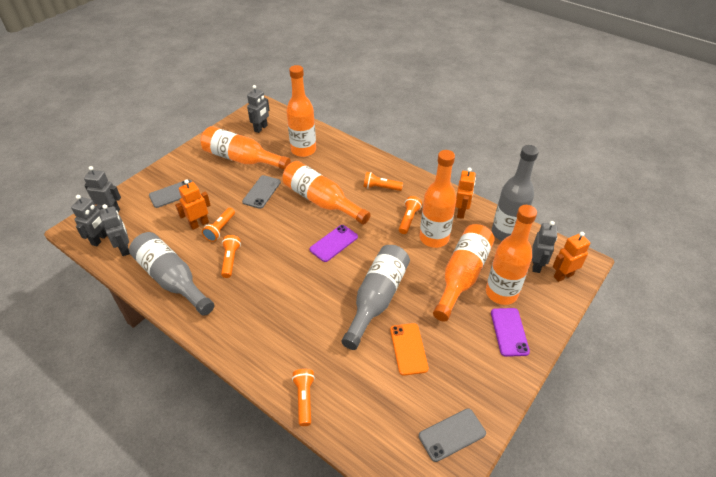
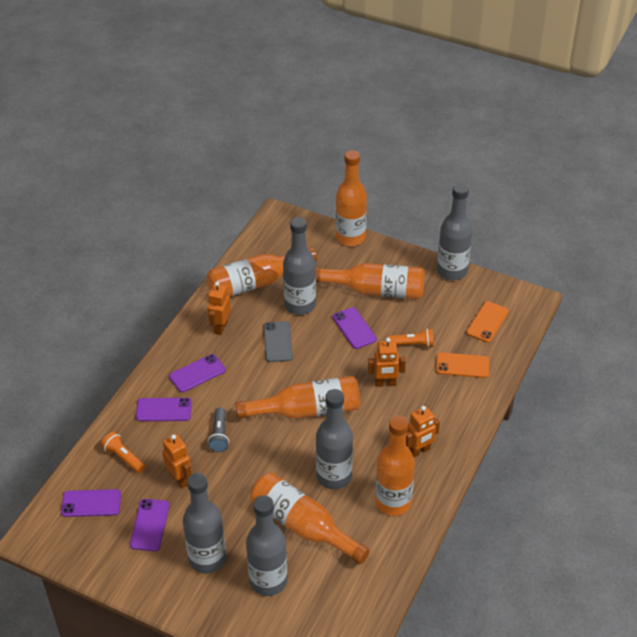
grey bottle: [129,232,215,316] [341,245,410,350] [492,145,539,241] = 3 -> [183,473,226,573] [246,495,287,596] [283,217,316,315] [316,389,353,489] [437,183,472,280] = 5
grey flashlight: none = 0 -> [208,407,229,452] = 1
grey phone: [149,180,192,208] [242,175,281,209] [419,408,486,462] = 3 -> [264,321,293,362] = 1
grey robot: [71,195,107,247] [84,166,121,212] [100,204,130,256] [247,85,269,133] [532,221,557,273] = 5 -> none = 0
orange flashlight: [202,208,235,242] [221,235,241,278] [292,369,315,426] [364,172,403,191] [399,196,422,234] = 5 -> [101,432,145,473] [388,328,434,348] = 2
orange phone: [390,323,428,376] = 1 -> [436,352,490,378] [466,301,509,343] = 2
orange robot: [175,179,211,230] [455,168,476,219] [553,232,590,282] = 3 -> [162,434,192,488] [208,282,231,335] [368,338,406,387] [406,406,440,458] = 4
purple phone: [309,225,358,262] [491,308,530,357] = 2 -> [61,489,121,517] [130,499,169,551] [136,398,192,421] [169,354,226,392] [333,307,377,349] = 5

